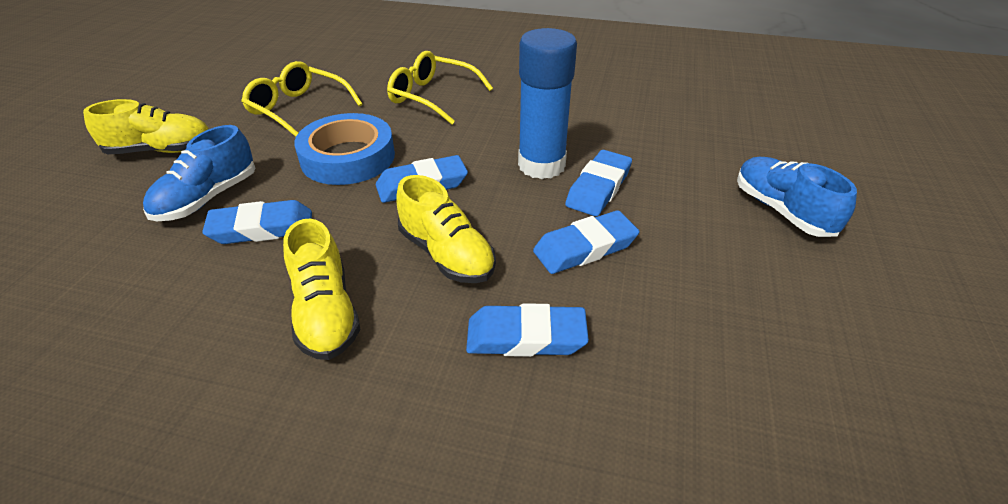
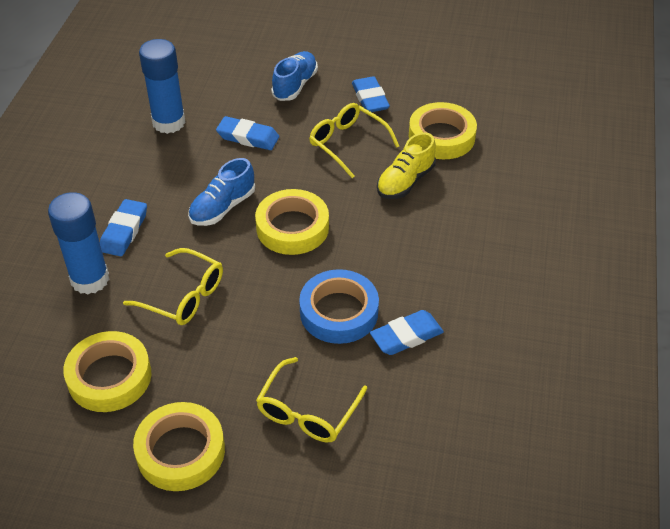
blue eraser: [202,200,312,244] [376,155,468,203] [466,303,589,357] [533,210,640,274] [565,150,632,216] = 5 -> [100,199,147,256] [216,116,279,150] [352,76,390,112] [370,310,444,355] = 4
blue glue stick: [518,28,577,179] = 1 -> [48,192,109,294] [139,39,186,134] = 2
yellow glasses: [241,61,362,137] [387,51,493,125] = 2 -> [123,248,223,325] [256,357,368,442] [309,103,399,178] = 3
yellow shoe: [83,99,209,154] [283,219,361,360] [396,175,496,283] = 3 -> [377,133,436,199] = 1
yellow tape: none = 0 -> [63,331,151,412] [133,402,225,491] [255,189,329,255] [409,102,477,159] = 4

